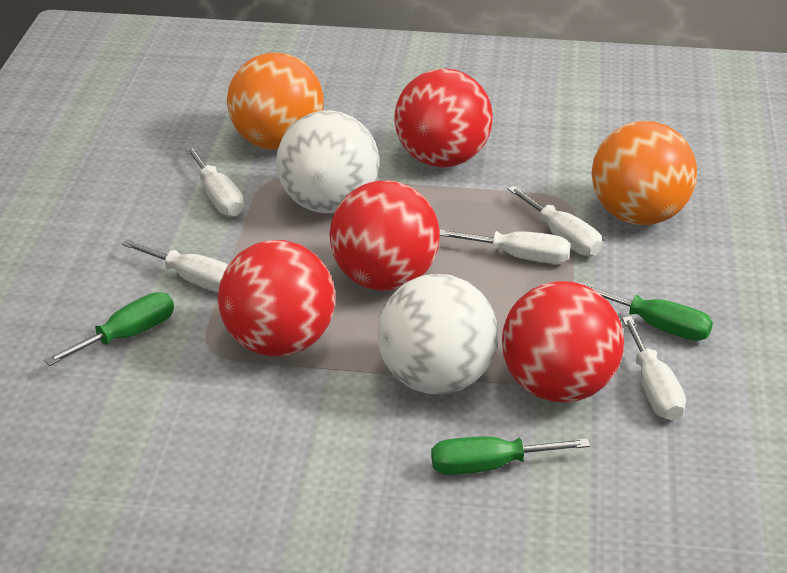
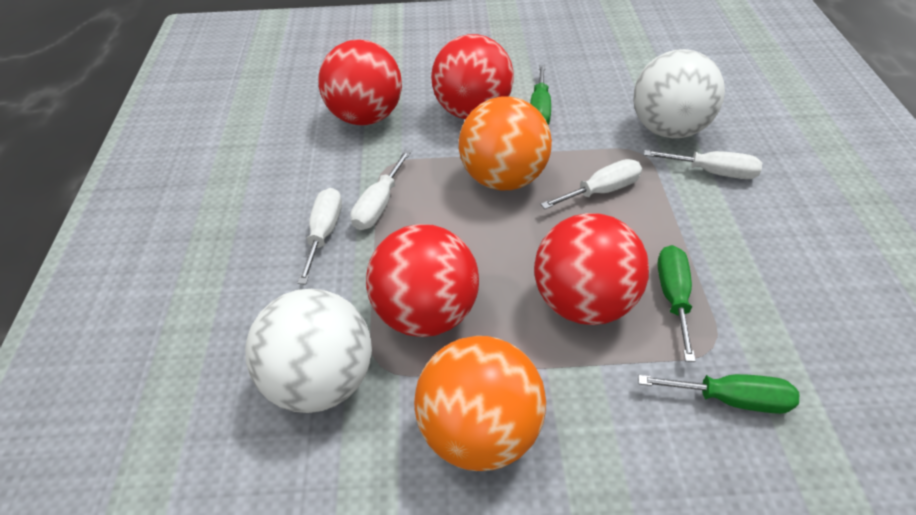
white screwdriver: [122,239,229,292] [185,146,244,217] [440,229,571,264] [508,186,602,256] [622,316,686,421] = 5 -> [297,188,342,285] [351,150,411,230] [541,159,642,209] [644,150,762,179] = 4

